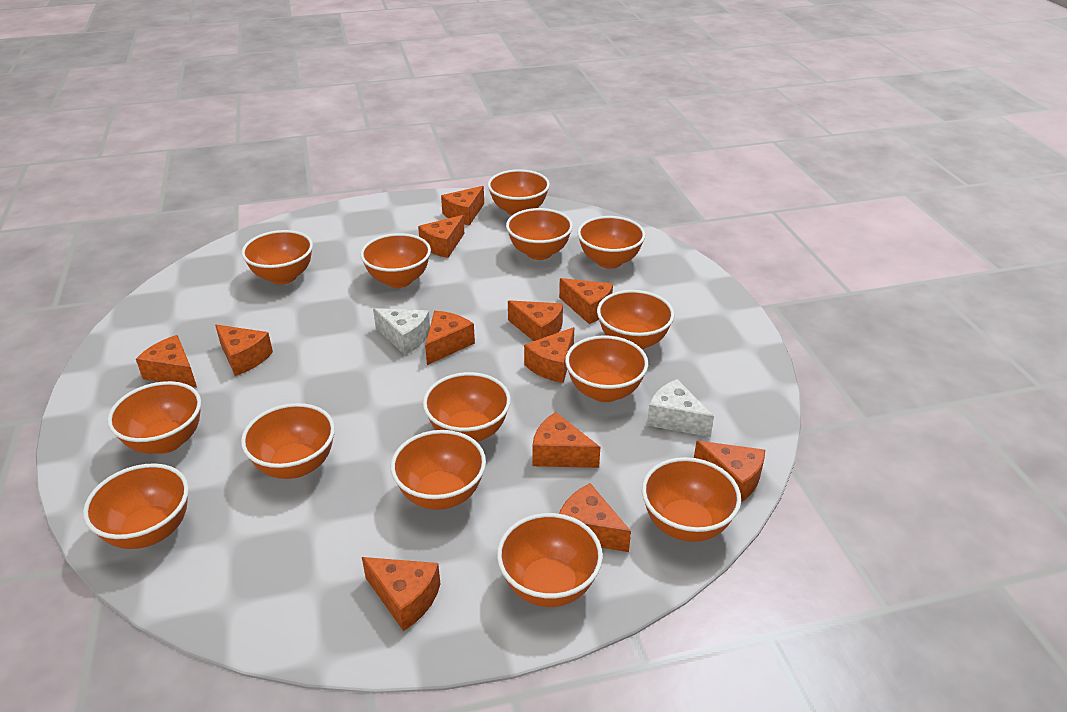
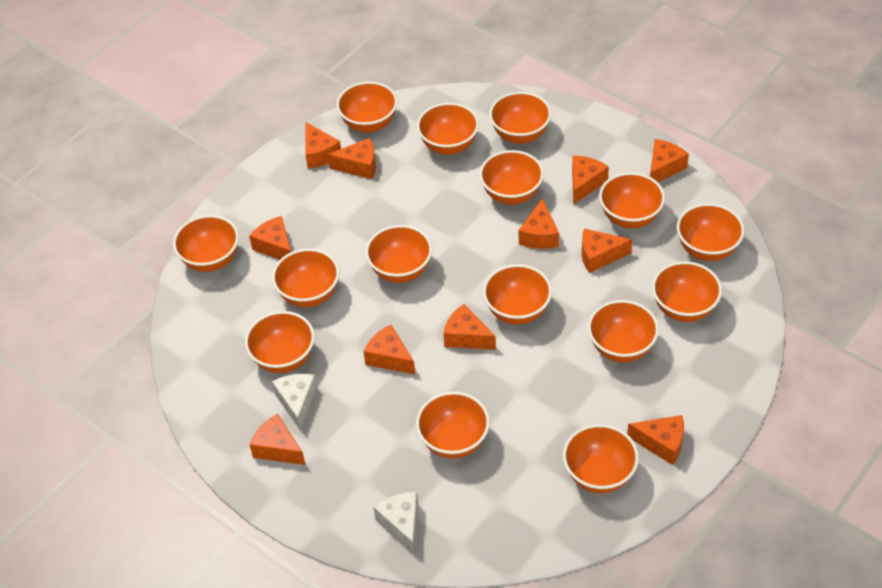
orange bowl: [83,463,189,549] [107,381,201,454] [241,230,313,284] [241,403,335,479] [360,233,431,288] [391,430,486,510] [423,372,511,442] [488,169,550,216] [497,513,603,607] [506,208,573,260] [565,335,648,402] [577,216,645,269] [597,290,674,350] [642,457,741,542] = 14 -> [173,215,239,272] [245,311,315,373] [272,248,339,307] [336,81,397,133] [365,225,432,283] [416,392,490,459] [417,103,479,155] [479,150,544,205] [483,264,552,325] [489,92,551,144] [563,424,639,493] [588,300,659,362] [599,172,665,228] [652,261,722,322] [677,203,745,261] = 15
orange cheese: [136,335,197,387] [215,325,273,376] [362,557,440,631] [418,215,464,258] [425,311,475,365] [441,186,484,226] [508,300,563,341] [524,327,574,383] [532,412,600,468] [559,278,613,324] [559,483,631,552] [694,441,765,502] = 12 -> [249,216,291,260] [250,414,306,465] [305,122,341,169] [328,138,376,179] [364,325,415,374] [443,304,496,350] [519,198,559,249] [572,156,609,205] [582,229,632,273] [627,415,684,465] [650,139,689,182] = 11

